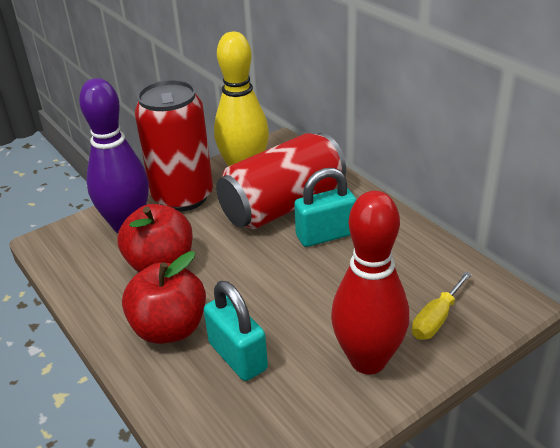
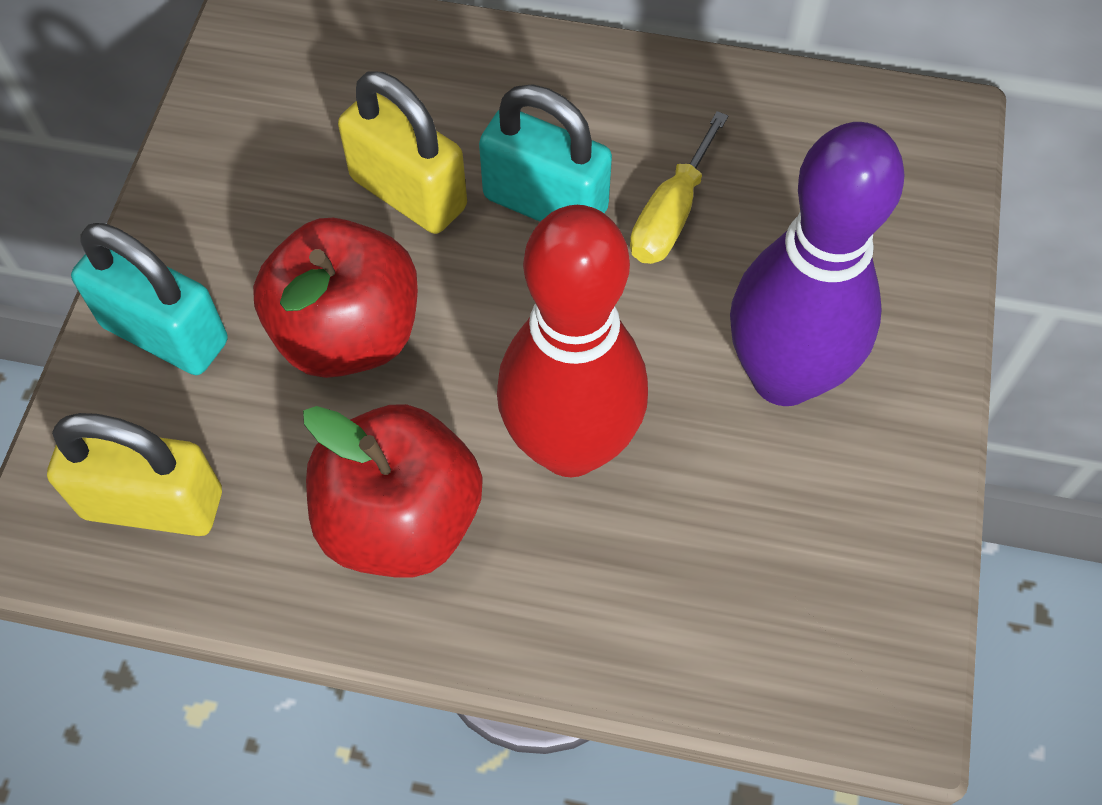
red can: [135,80,213,212] [216,133,346,230] = 2 -> none = 0
yellow bowling pin: [214,32,269,166] = 1 -> none = 0
yellow padlock: none = 0 -> [47,413,222,536] [338,71,467,234] = 2

